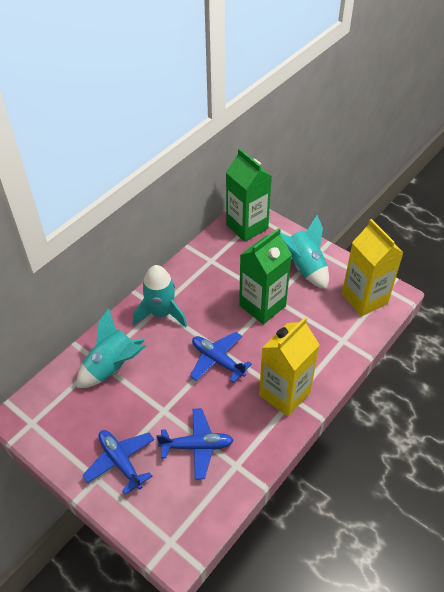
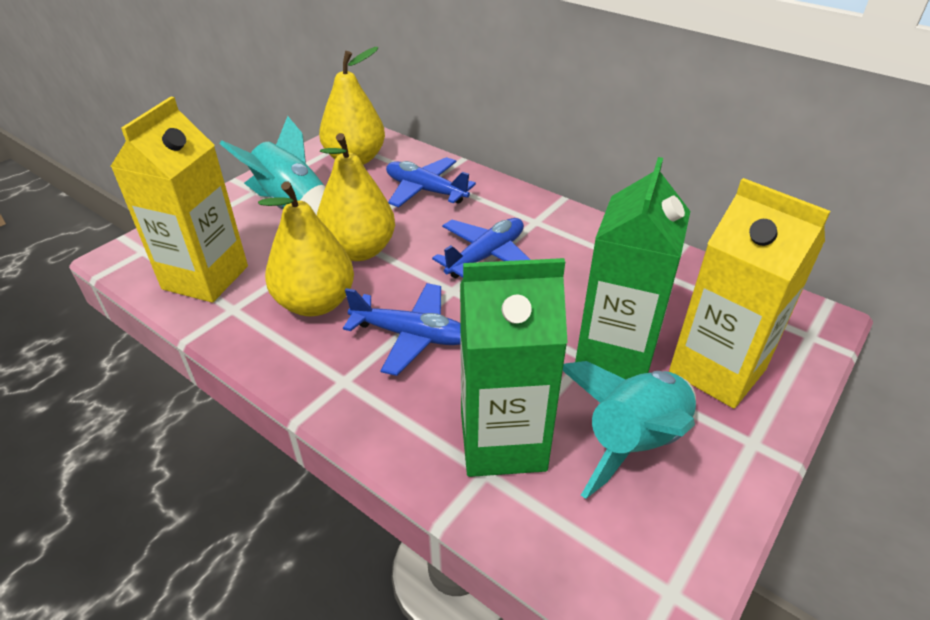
turquoise rocket: [77,308,146,388] [133,265,187,328] [280,215,329,289] = 3 -> [220,116,325,215] [563,361,696,499] = 2
yellow pear: none = 0 -> [258,181,354,316] [317,133,395,261] [319,47,385,165] = 3

